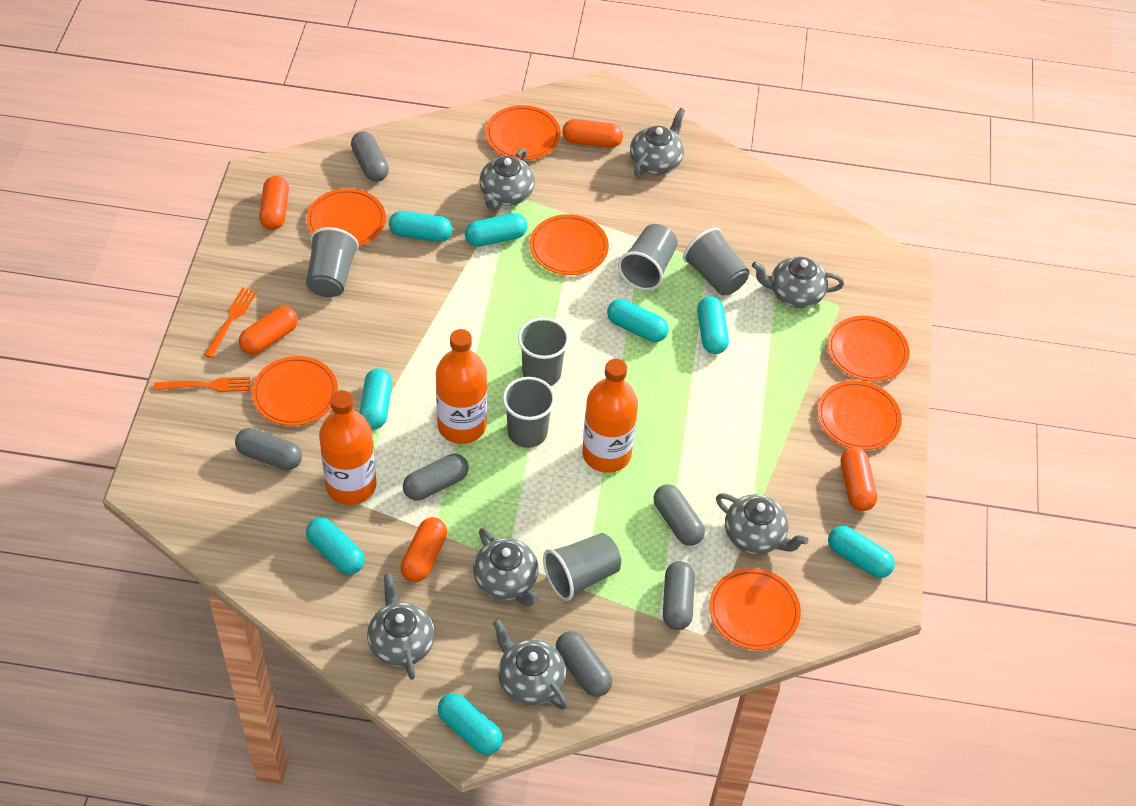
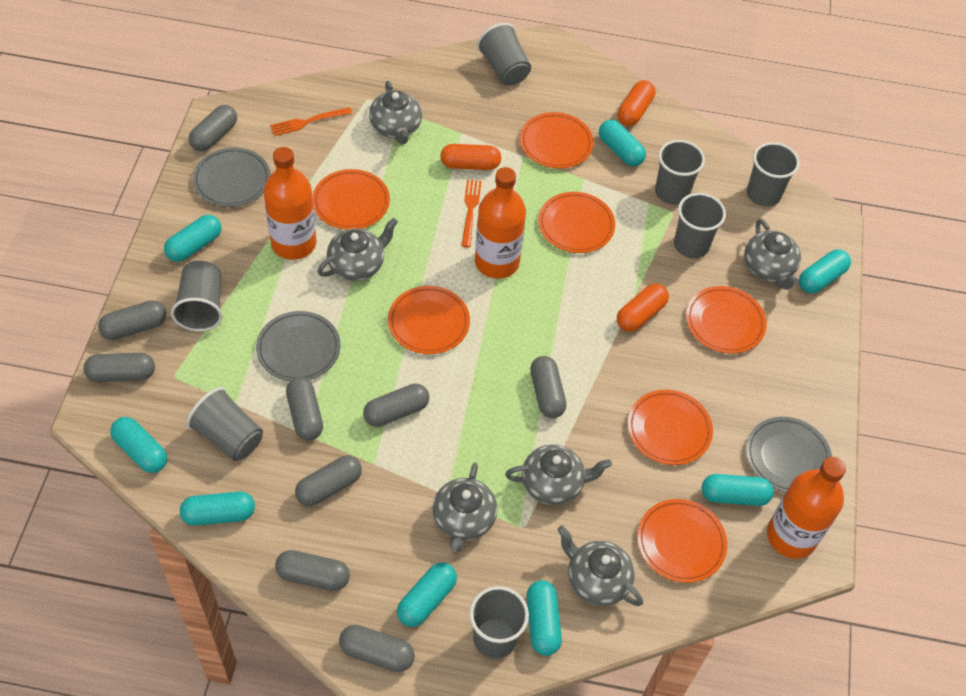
grey capsule: [235,428,302,470] [351,131,389,182] [403,454,469,501] [556,631,612,697] [654,484,705,546] [663,561,695,630] = 6 -> [83,353,155,382] [98,300,166,340] [189,105,237,152] [275,550,350,591] [286,377,323,440] [295,455,362,506] [339,625,415,672] [363,384,429,427] [530,356,566,418] = 9
grey cup: [306,227,359,297] [503,377,555,448] [518,318,569,386] [543,533,621,601] [618,224,678,290] [683,227,750,296] = 6 -> [171,261,223,331] [186,387,263,461] [470,586,529,659] [477,23,531,85] [655,140,705,204] [674,193,726,258] [747,142,800,207] = 7
grey plate: none = 0 -> [193,147,271,207] [256,311,341,381] [746,417,832,493] = 3
grey teapot: [367,573,435,680] [473,528,539,607] [479,148,535,210] [493,619,568,710] [630,108,685,177] [716,493,809,554] [752,256,844,308] = 7 -> [318,218,398,281] [369,81,422,144] [433,463,498,553] [505,444,612,505] [557,525,643,606] [744,219,801,290] = 6
orange capsule: [239,306,298,355] [259,176,289,230] [400,517,447,582] [562,119,623,148] [841,447,877,511] = 5 -> [440,144,501,170] [617,283,669,332] [618,80,655,126] = 3

